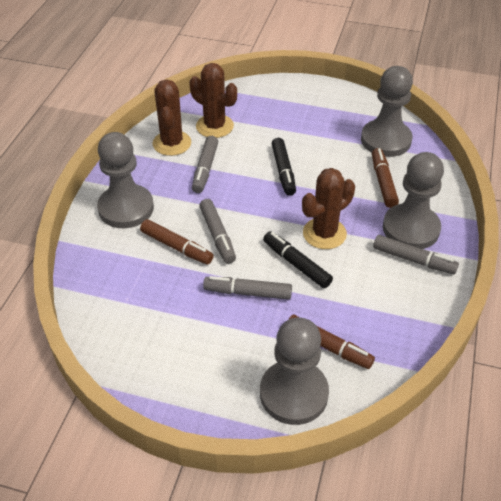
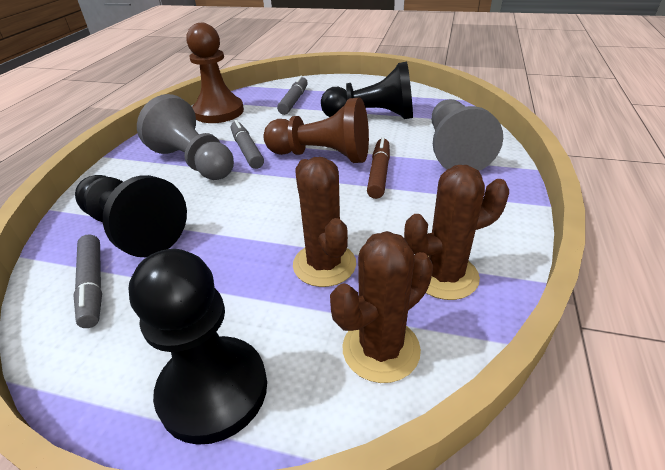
black marker: [263,231,333,288] [271,138,296,196] = 2 -> none = 0
black pawn: none = 0 -> [75,175,187,257] [129,249,267,445] [321,62,413,119] = 3
brown marker: [140,219,214,265] [288,315,375,369] [372,148,399,208] = 3 -> [367,137,390,199] = 1
brown pawn: none = 0 -> [186,23,244,123] [263,98,369,163] = 2
grey marker: [192,136,218,193] [199,199,236,264] [203,276,292,300] [373,235,459,274] = 4 -> [73,234,102,328] [231,120,264,169] [277,76,308,115] = 3
grey pawn: [97,132,154,228] [260,317,329,425] [361,66,413,157] [383,152,444,249] = 4 -> [137,94,234,180] [431,99,503,171] = 2

